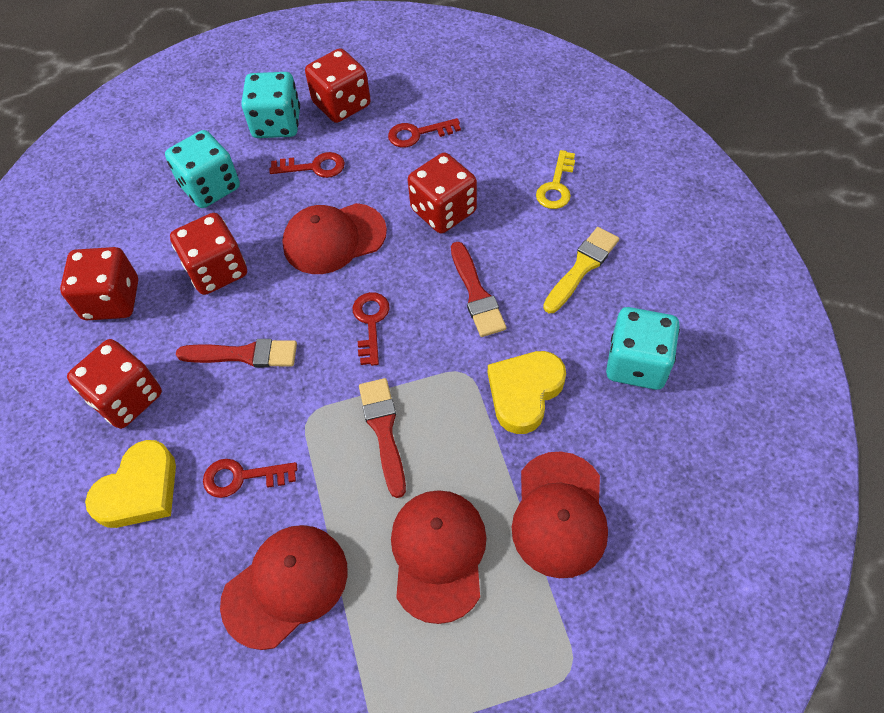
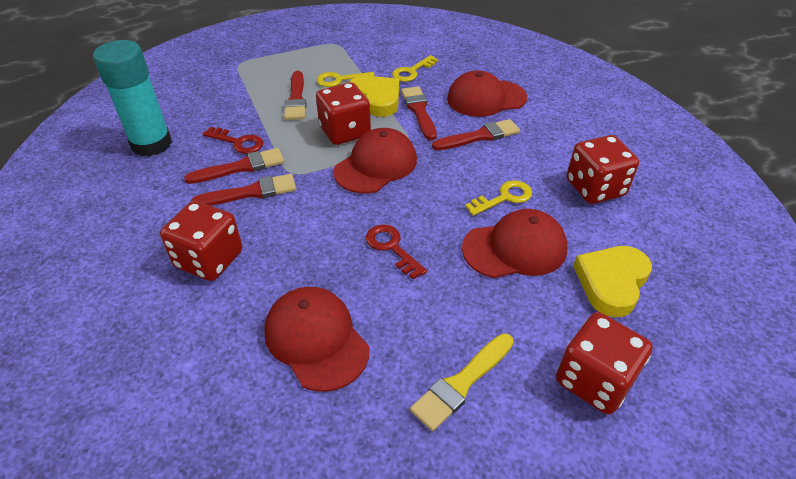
red brush: [176,339,297,368] [359,378,406,498] [451,242,507,337] = 3 -> [184,148,284,184] [191,174,296,206] [284,71,306,120] [401,86,437,140] [432,119,520,150] = 5
red dice: [60,247,138,320] [67,339,162,429] [170,213,247,295] [305,48,371,123] [408,153,477,233] = 5 -> [160,201,242,281] [316,82,371,145] [556,312,653,414] [567,135,639,204] = 4
red key: [203,459,297,498] [269,152,345,178] [353,292,390,366] [388,118,461,147] = 4 -> [202,127,263,154] [366,224,427,279] = 2
turquoise dice: [165,130,240,208] [241,72,300,138] [606,307,680,390] = 3 -> none = 0
turquoise glue stick: none = 0 -> [93,40,172,157] = 1
yellow key: [536,150,575,209] = 1 -> [317,72,374,87] [392,55,438,82] [465,180,532,216] = 3

